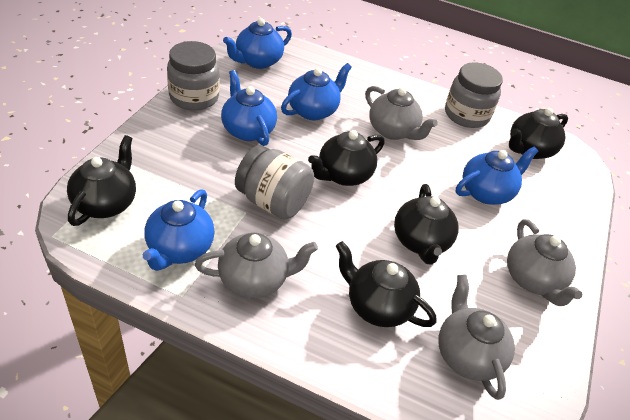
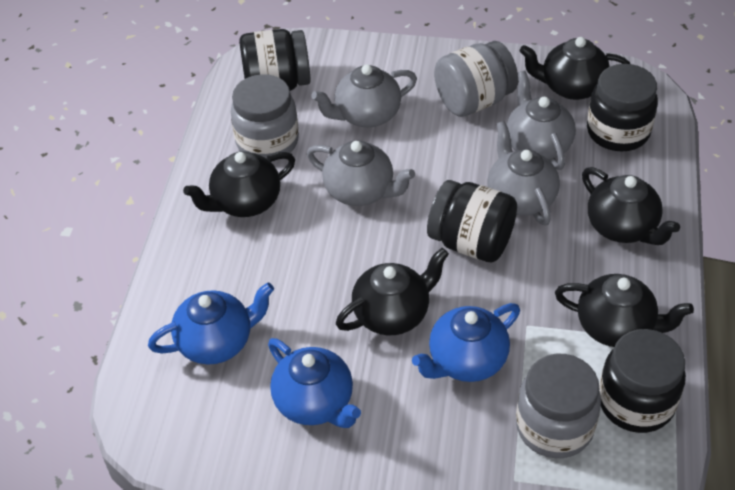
black jar: none = 0 -> [239,29,311,91] [427,180,517,262] [587,64,658,151] [599,329,686,433] = 4
blue teapot: [143,189,215,271] [221,70,277,146] [223,18,292,69] [281,63,352,120] [456,147,538,205] = 5 -> [148,283,274,365] [268,338,361,428] [412,303,520,382] = 3

